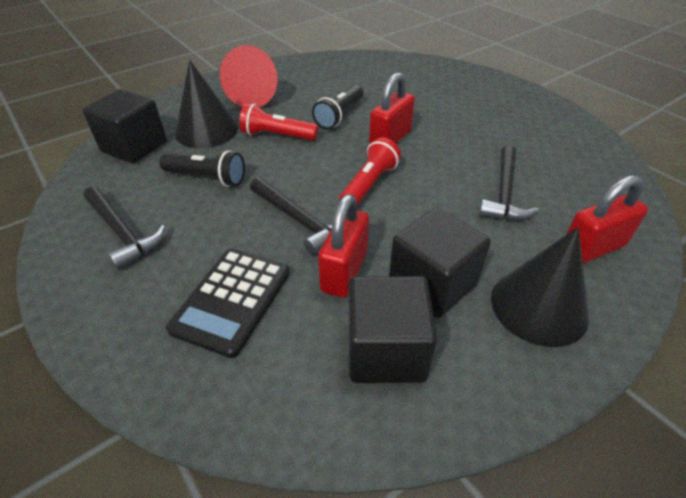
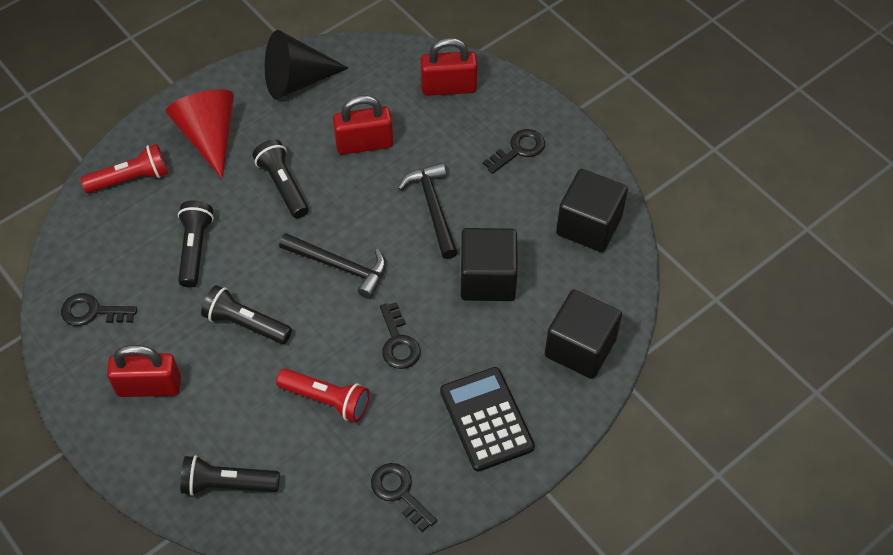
black cone: [175,59,238,148] [491,227,589,347] = 2 -> [265,30,348,99] = 1
black flashlight: [159,150,245,187] [312,85,363,129] = 2 -> [178,200,214,287] [180,455,280,496] [201,285,292,344] [252,139,309,218] = 4
black hammer: [83,186,165,270] [250,177,333,255] [479,145,539,220] = 3 -> [279,233,386,299] [398,163,458,259] = 2
black key: none = 0 -> [61,293,137,326] [371,463,437,532] [380,302,421,369] [483,129,545,174] = 4

